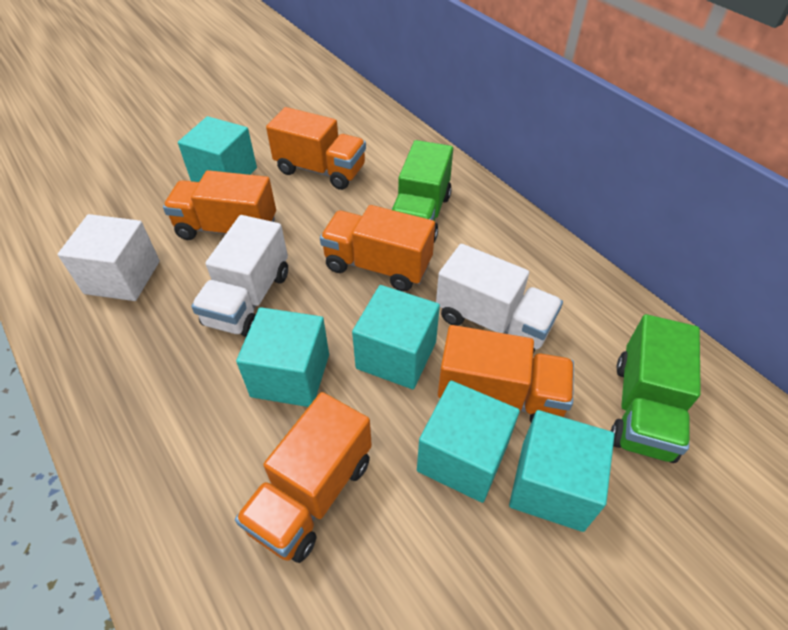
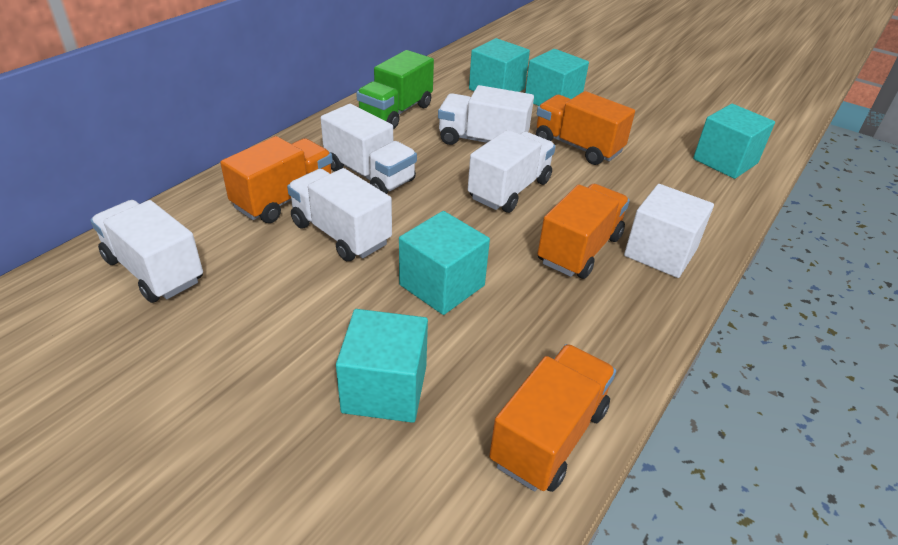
green truck: [392,140,453,242] [611,314,701,463] = 2 -> [356,50,434,129] = 1
orange truck: [163,170,276,240] [235,392,372,563] [266,107,366,190] [320,205,435,291] [438,325,574,422] = 5 -> [220,136,333,223] [489,344,616,492] [536,91,635,165] [537,184,630,279] = 4
white truck: [191,215,288,337] [436,244,563,353] = 2 -> [90,200,203,303] [287,168,392,261] [321,104,417,194] [438,85,534,145] [468,130,556,213] = 5

